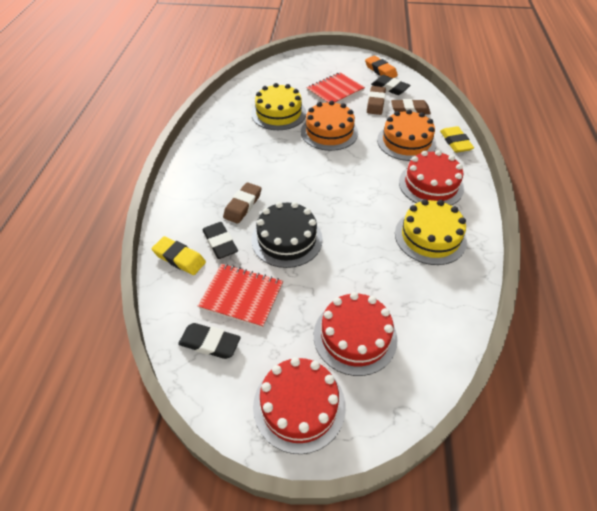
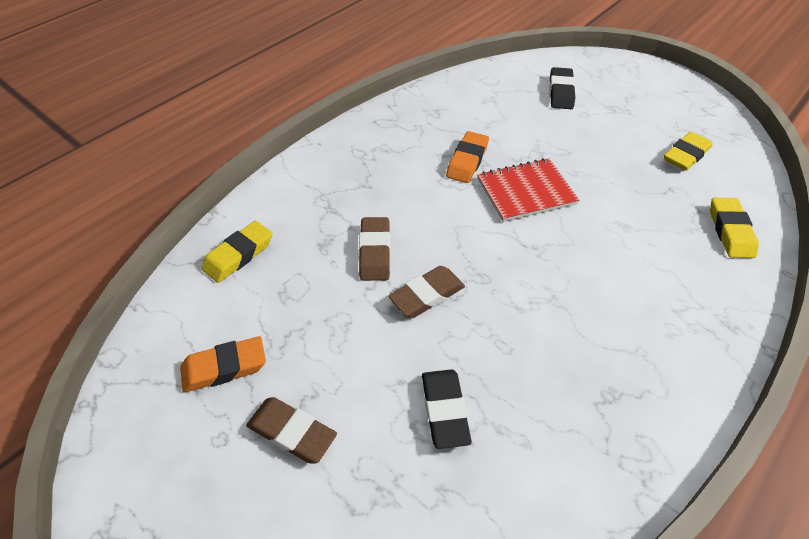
black cake: [251,202,323,268] = 1 -> none = 0
black eraser: [178,323,241,359] [202,222,238,259] [371,75,411,95] = 3 -> [422,369,471,449] [549,67,576,109] = 2
orange cake: [301,100,358,151] [377,109,437,161] = 2 -> none = 0
orange eraser: [365,56,398,78] = 1 -> [180,336,266,392] [446,131,489,183] = 2
red cake: [253,357,346,454] [314,292,397,376] [399,150,464,205] = 3 -> none = 0
red notebook: [198,264,283,328] [306,72,365,103] = 2 -> [477,158,579,222] = 1
yellow cake: [251,83,306,130] [395,199,467,265] = 2 -> none = 0
yellow eraser: [152,236,206,275] [440,126,474,153] = 2 -> [201,221,272,283] [664,132,713,171] [710,198,759,258] = 3

